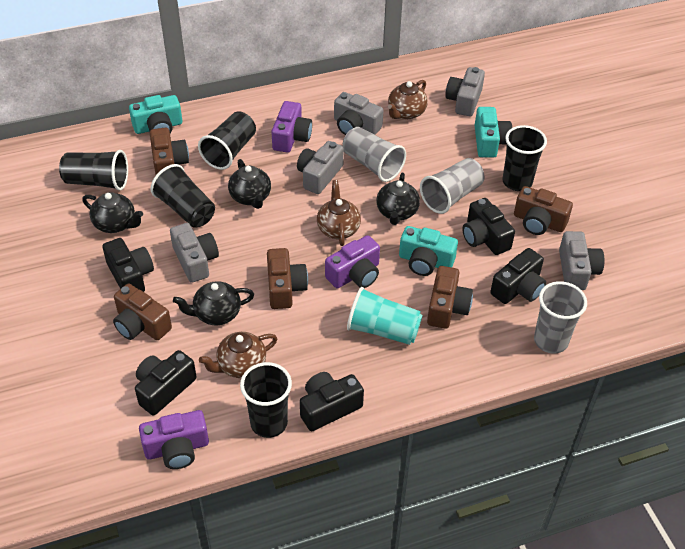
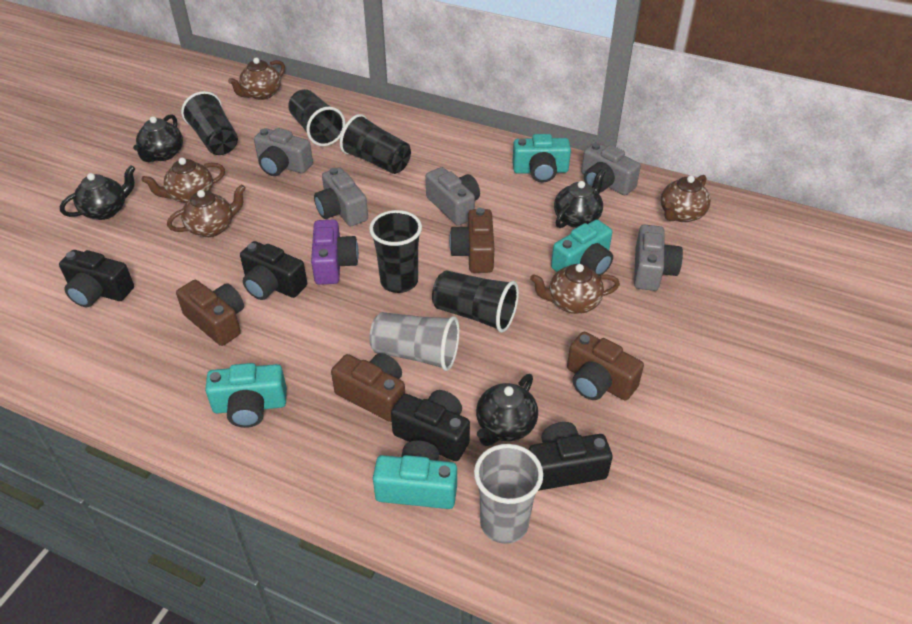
black camera: [102,238,154,292] [135,350,197,416] [300,372,364,431] [462,198,515,255] [490,248,546,304] = 5 -> [59,250,134,307] [240,241,307,300] [391,390,470,461] [529,422,613,491] = 4
brown camera: [113,284,172,340] [150,128,189,175] [267,248,308,309] [427,266,473,329] [514,186,573,235] = 5 -> [176,280,244,346] [331,353,405,422] [449,208,494,273] [567,332,644,401] = 4
brown teapot: [199,332,278,378] [317,180,361,246] [388,80,428,119] = 3 -> [142,157,225,203] [167,184,246,237] [228,58,285,100] [530,264,620,314] [661,175,711,222] = 5
grey cup: [343,127,406,182] [420,158,484,214] [534,281,587,354] = 3 -> [369,312,459,371] [474,444,543,544] = 2
purple camera: [139,410,209,469] [272,101,312,153] [325,235,380,288] = 3 -> [311,219,359,285] = 1
turquoise camera: [129,95,182,134] [399,226,458,276] [475,107,512,158] = 3 -> [205,363,287,428] [373,441,457,509] [512,134,571,183] [551,220,613,276] = 4
turquoise cup: [347,287,423,345] = 1 -> none = 0

